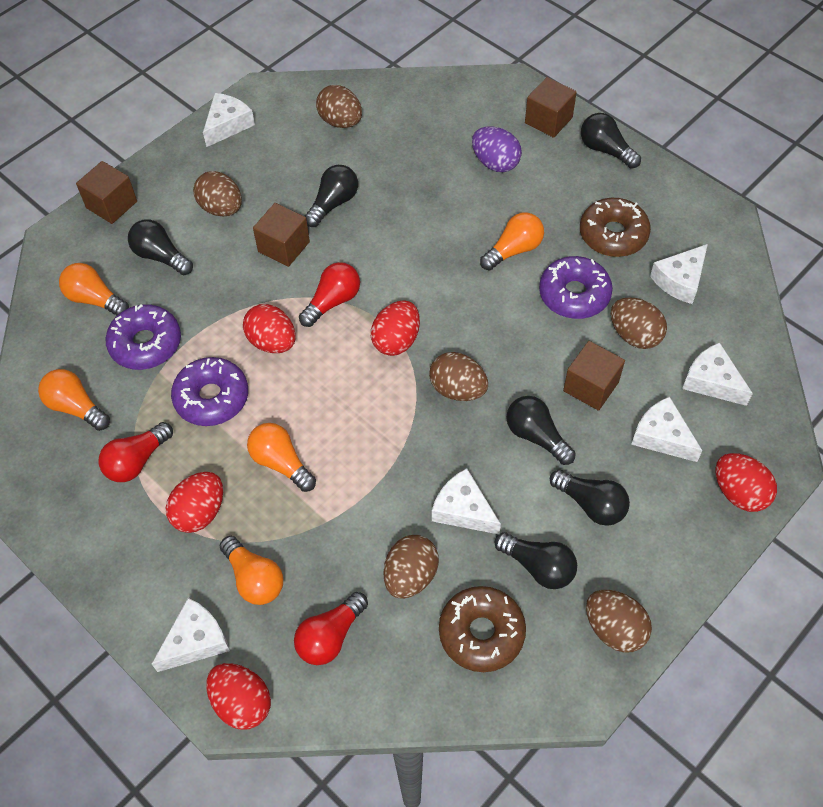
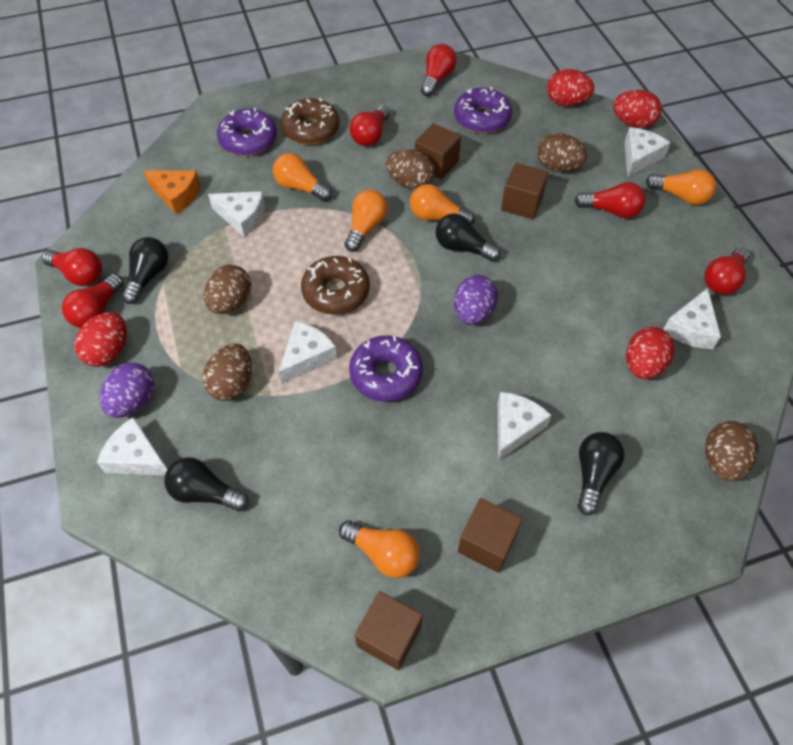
black light bulb: [128,219,193,275] [305,165,358,227] [494,532,577,589] [506,396,576,465] [550,470,630,526] [581,113,641,169] = 6 -> [121,237,168,304] [164,457,249,511] [436,213,501,262] [578,432,625,515] = 4
brown egg: [193,171,242,216] [316,85,362,128] [384,535,439,599] [429,352,488,401] [586,590,652,653] [611,297,667,349] = 6 -> [203,344,252,401] [204,265,251,314] [386,149,435,190] [537,133,587,172] [705,421,758,481] = 5
orange cheese: none = 0 -> [144,170,201,214] = 1
purple egg: [472,127,522,172] = 1 -> [100,362,154,418] [454,275,498,325] = 2
red egg: [165,472,223,533] [206,663,271,730] [243,304,296,353] [371,300,420,356] [715,453,777,512] = 5 -> [74,312,127,367] [547,69,594,106] [613,90,662,128] [626,327,674,379] = 4
red light bulb: [99,422,173,482] [294,592,368,665] [299,262,360,327] = 3 -> [42,248,102,286] [62,274,124,328] [350,105,390,146] [421,44,457,96] [575,182,646,218] [704,247,750,295] = 6

